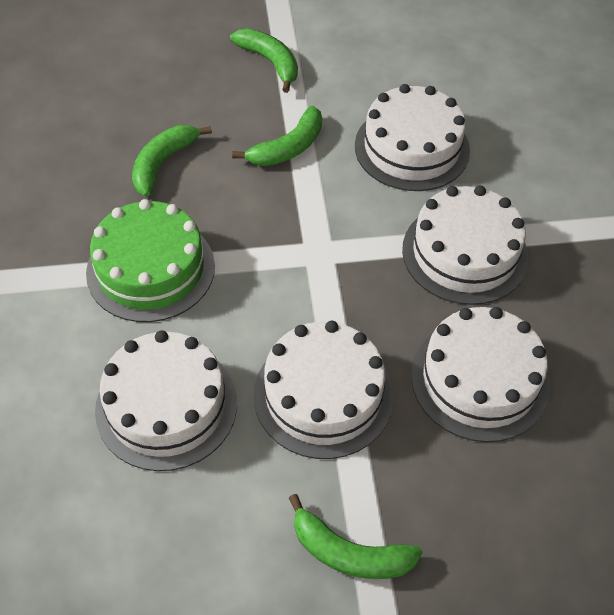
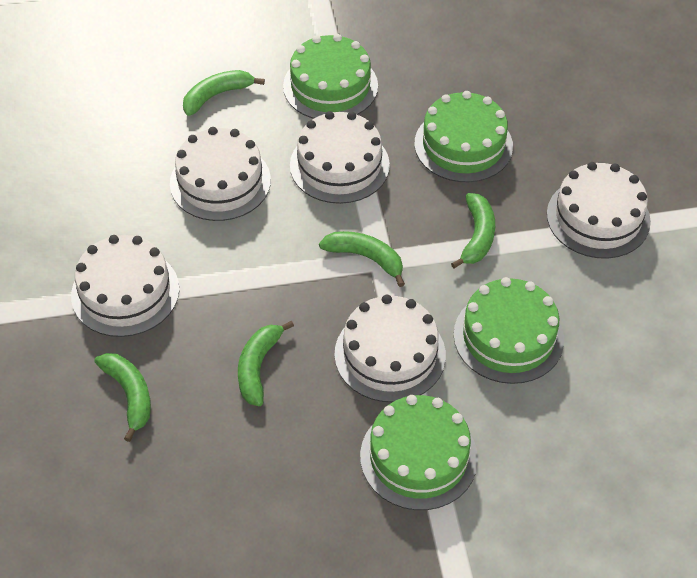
green banana: [132,125,212,196] [230,29,298,93] [232,106,322,166] [289,494,423,579] = 4 -> [95,353,151,442] [183,70,265,116] [238,321,294,406] [319,231,405,287] [451,193,495,268] = 5
green cake: [86,199,215,322] = 1 -> [283,34,378,119] [360,395,478,510] [414,91,513,182] [454,277,564,384] = 4

